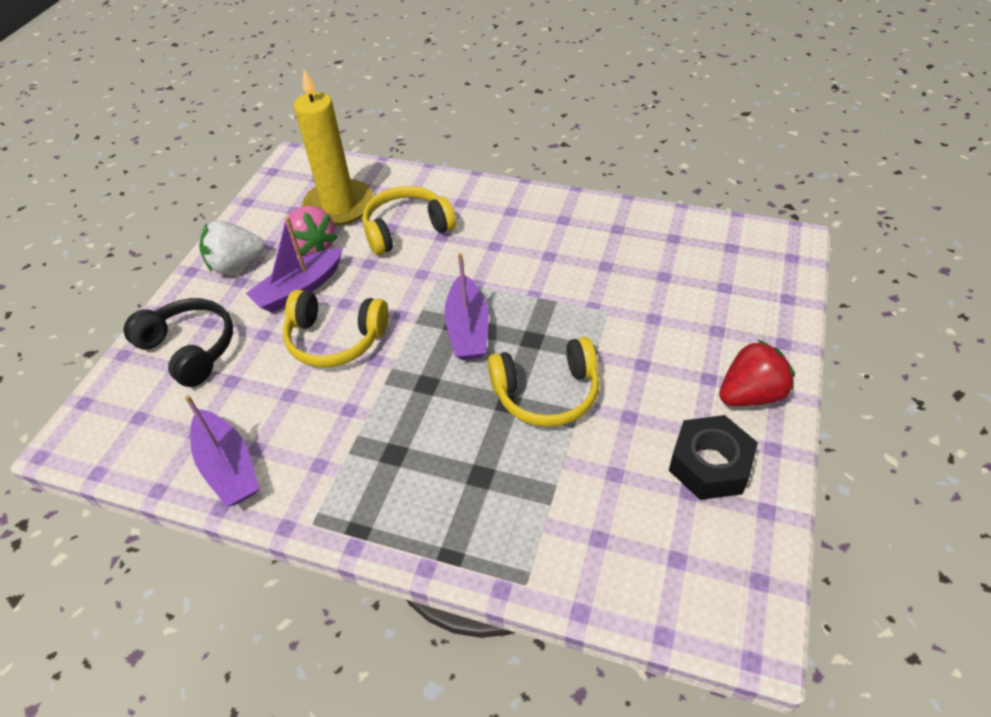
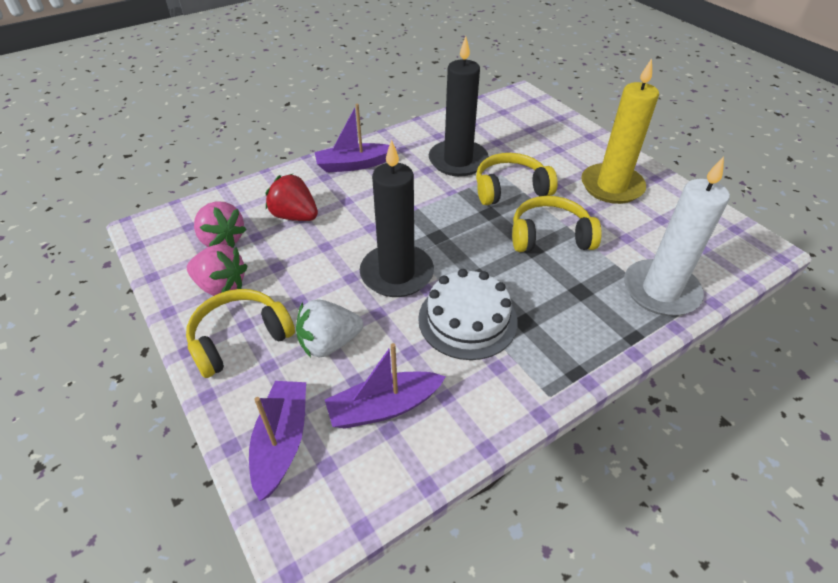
black candle: none = 0 -> [360,139,434,297] [429,36,489,176] = 2
black headphones: [124,298,233,387] = 1 -> none = 0
black nut: [669,415,758,500] = 1 -> none = 0
pink strawberry: [283,206,337,257] = 1 -> [187,244,248,296] [194,202,247,248] = 2
white cake: none = 0 -> [418,269,518,360] = 1
white candle: none = 0 -> [624,156,730,316] = 1

